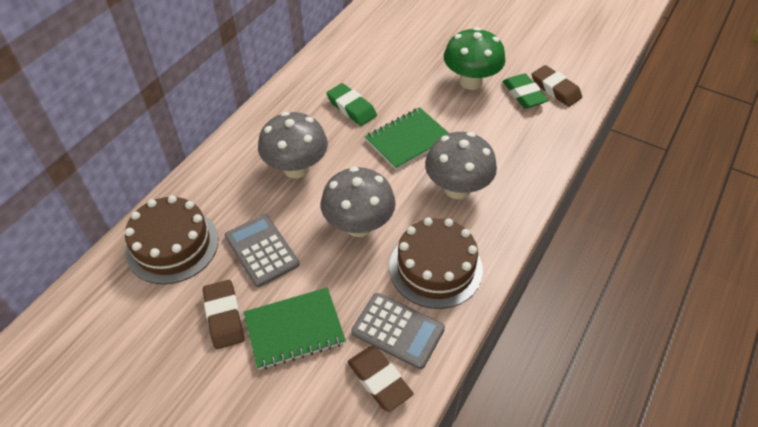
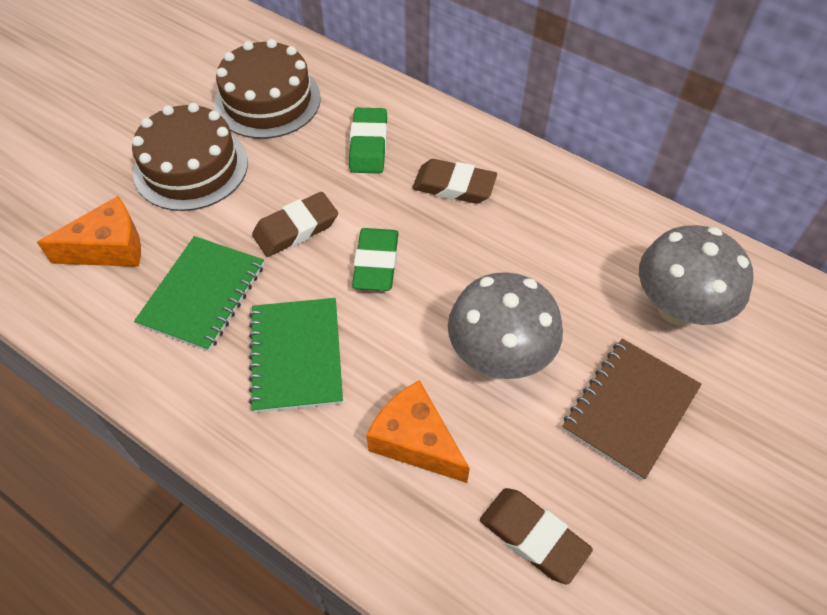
brown notebook: none = 0 -> [562,339,702,481] = 1
green mushroom: [444,27,505,90] = 1 -> none = 0
grey calculator: [225,214,300,287] [351,293,445,369] = 2 -> none = 0
grey mushroom: [258,112,328,178] [321,167,396,237] [425,132,497,199] = 3 -> [448,272,563,379] [639,225,753,325] = 2
orange cheese: none = 0 -> [37,196,141,267] [366,380,470,483] = 2

